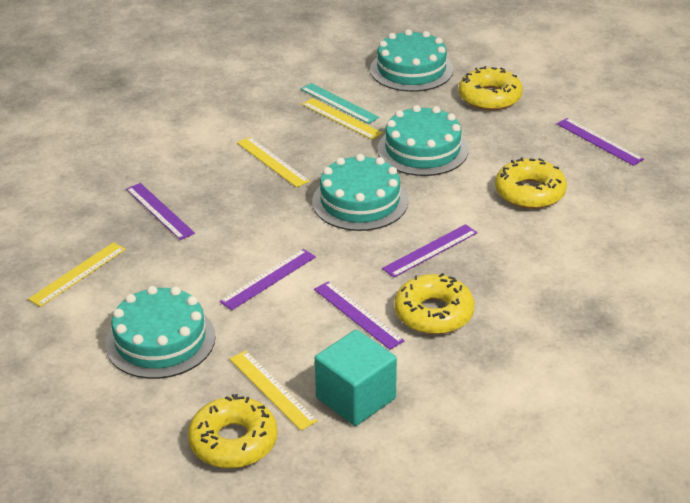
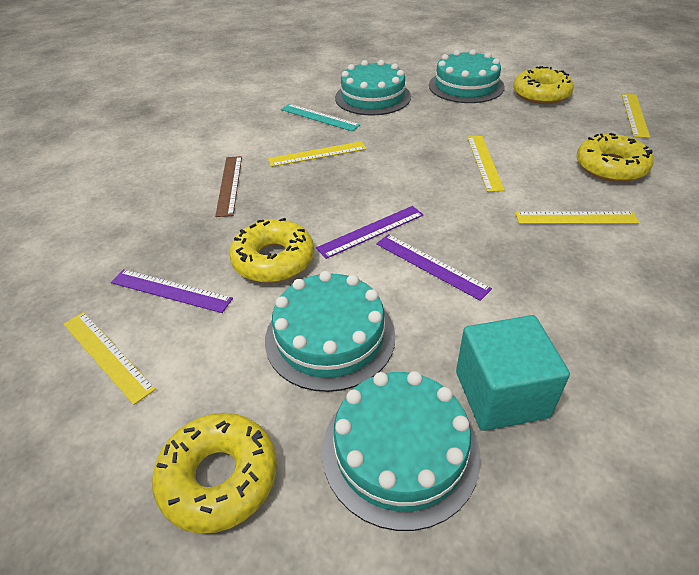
brown ruler: none = 0 -> [215,156,242,217] = 1
purple ruler: [126,183,195,240] [219,249,316,310] [314,281,404,350] [382,224,477,277] [557,118,644,166] = 5 -> [111,269,233,313] [316,206,423,259] [376,234,492,301] = 3
yellow ruler: [28,242,126,307] [230,351,318,430] [237,137,310,187] [302,98,383,140] = 4 -> [63,312,156,405] [268,141,366,167] [467,136,505,192] [515,211,639,224] [621,94,650,138] = 5

